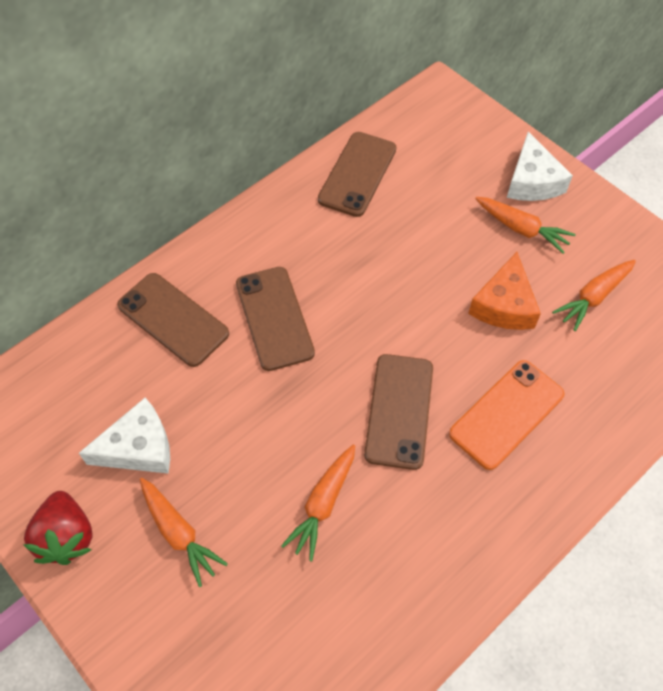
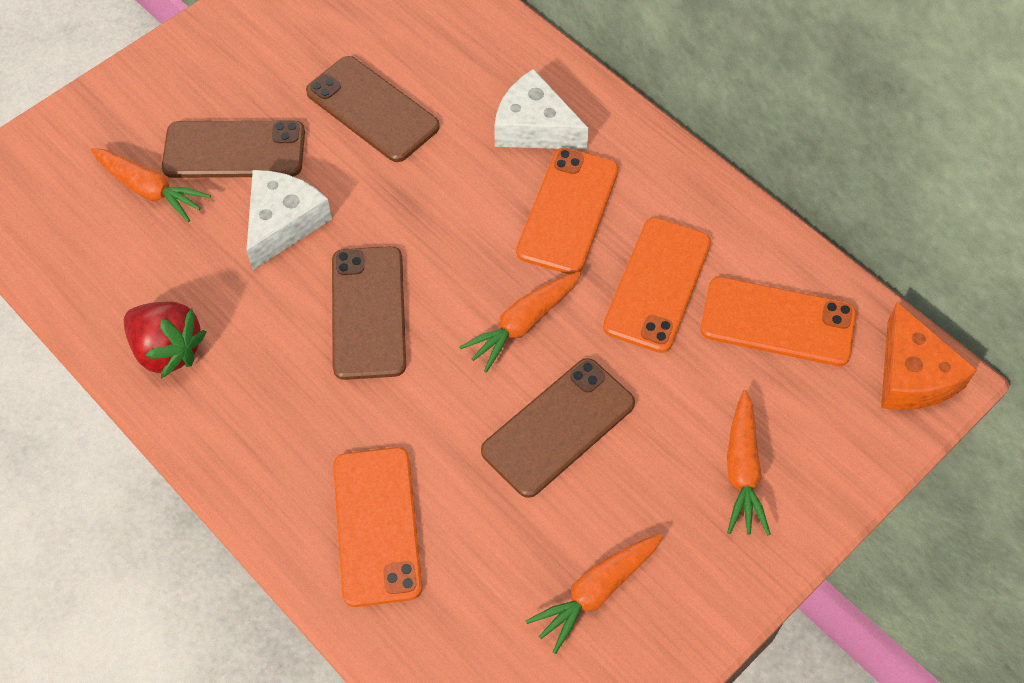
orange phone: [449,360,564,470] = 1 -> [333,447,422,607] [516,148,619,274] [603,217,711,353] [700,277,856,366] = 4

